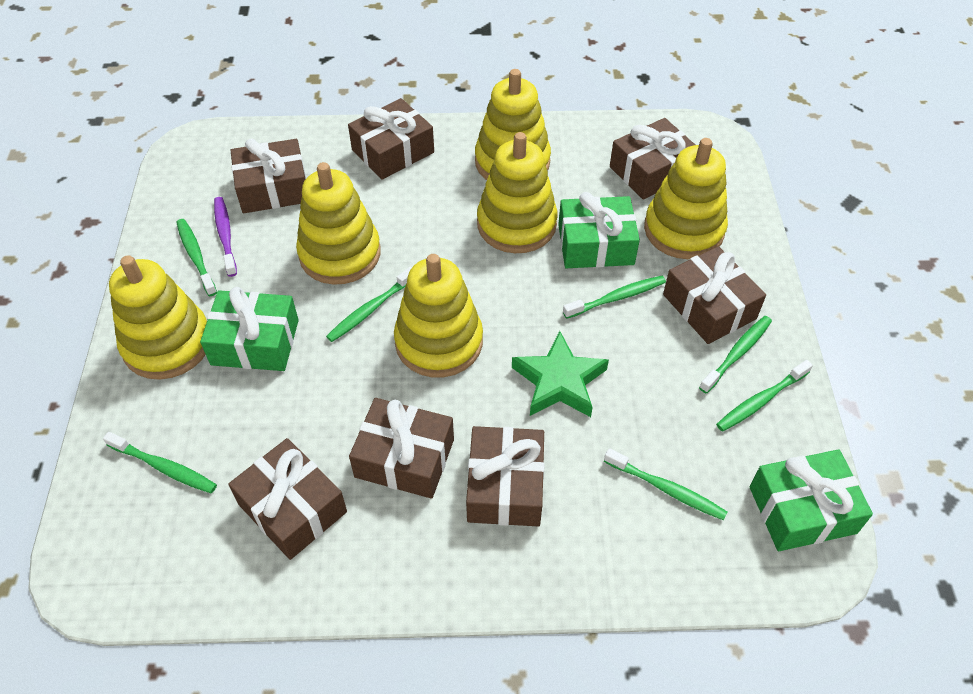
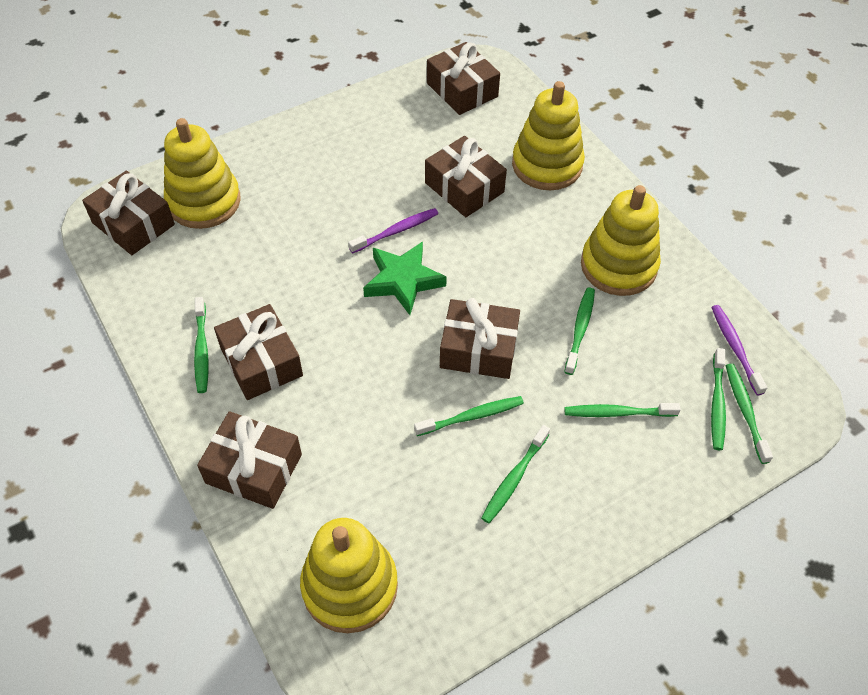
brown gift: [228,438,347,560] [230,138,306,213] [348,98,434,179] [349,398,454,499] [466,426,544,526] [610,118,695,200] [663,246,766,344] = 7 -> [82,171,175,255] [197,411,302,509] [214,304,303,400] [425,136,507,217] [427,42,500,115] [440,298,520,379] = 6
green gift: [200,287,299,371] [558,192,640,268] [750,449,873,551] = 3 -> none = 0
purple toothbrush: [214,197,237,277] = 1 -> [348,208,438,253] [711,305,767,395] = 2
yellow stacking toy: [109,255,207,380] [296,162,381,285] [394,254,483,378] [475,69,551,180] [477,132,558,253] [644,138,728,259] = 6 -> [164,118,241,229] [300,518,398,633] [512,81,585,190] [581,185,661,296] = 4

